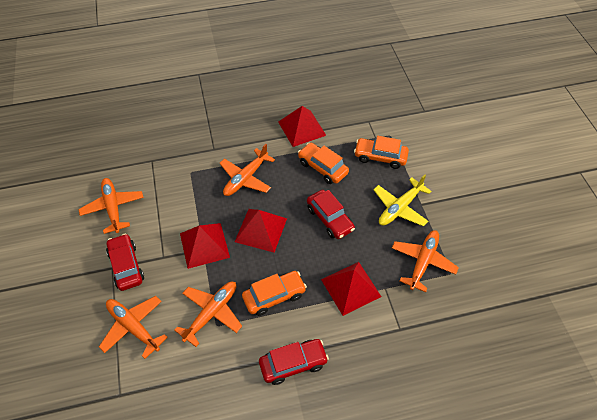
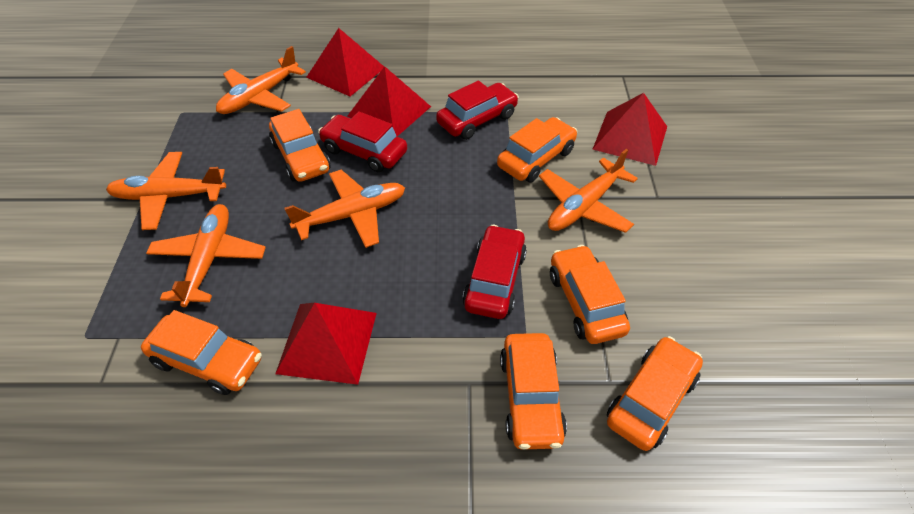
orange car: [242,271,307,316] [298,143,349,184] [354,136,409,169] = 3 -> [141,310,262,395] [269,109,331,182] [497,117,577,183] [500,333,567,450] [550,245,630,344] [607,336,703,451] = 6
yellow plane: [373,175,432,226] = 1 -> none = 0

